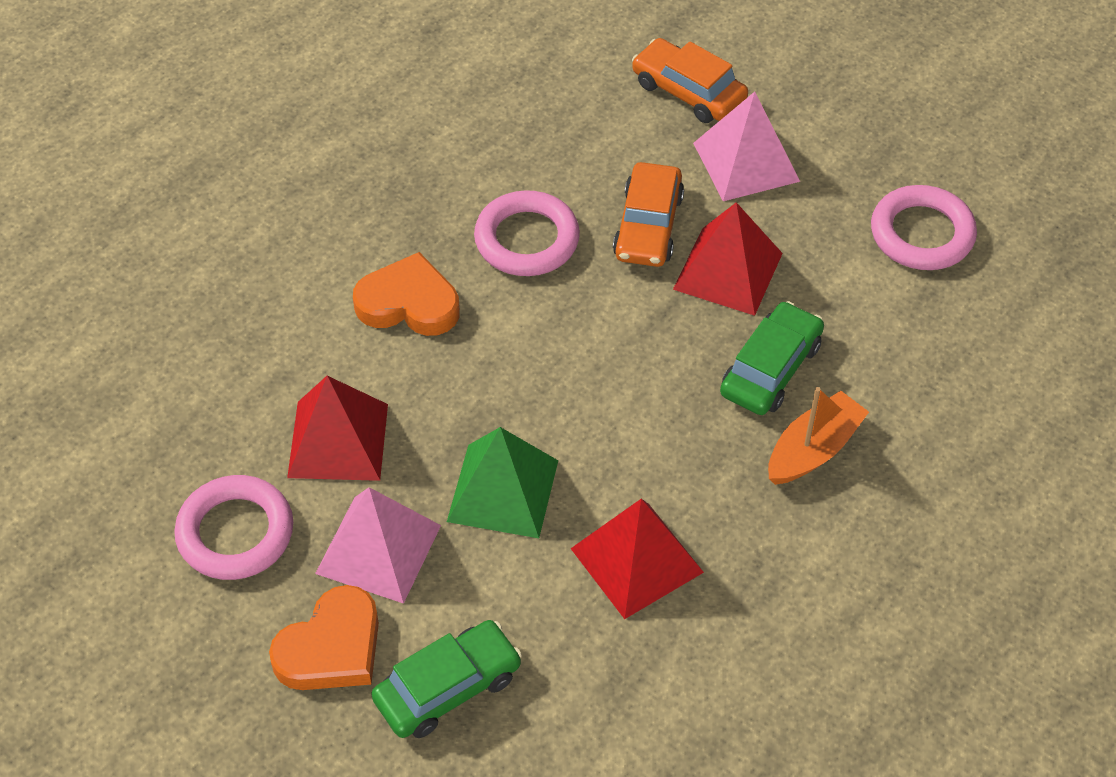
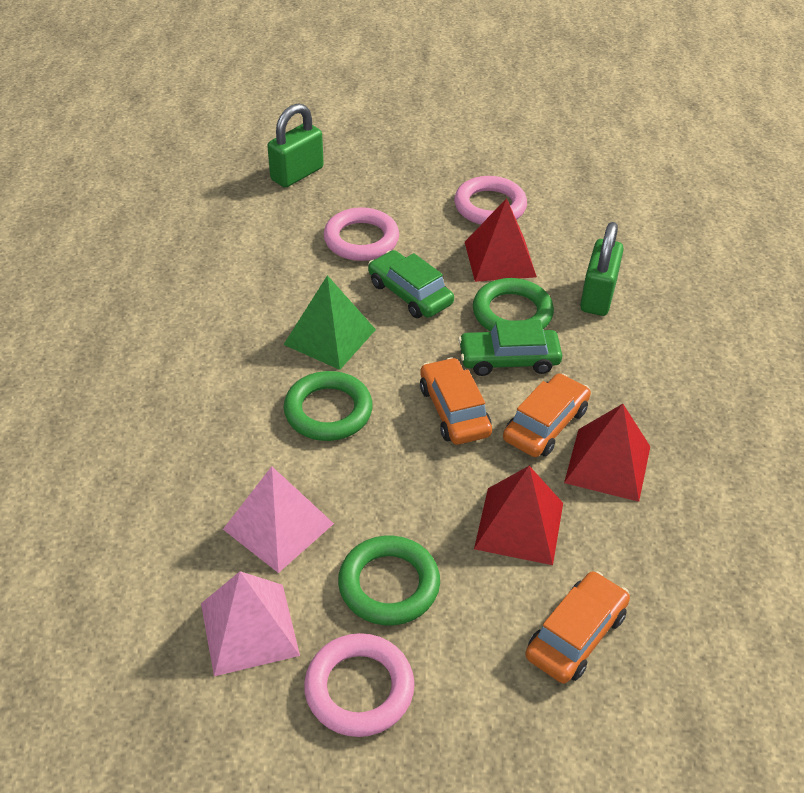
green padlock: none = 0 -> [267,103,324,188] [580,222,624,316] = 2
green ring: none = 0 -> [284,371,373,441] [338,536,440,625] [473,278,554,331] = 3
orange boat: [768,387,869,485] = 1 -> none = 0
orange car: [613,162,684,267] [632,38,748,123] = 2 -> [420,357,492,445] [503,373,591,457] [525,571,630,683] = 3
orange heart: [269,585,379,690] [353,252,460,336] = 2 -> none = 0

